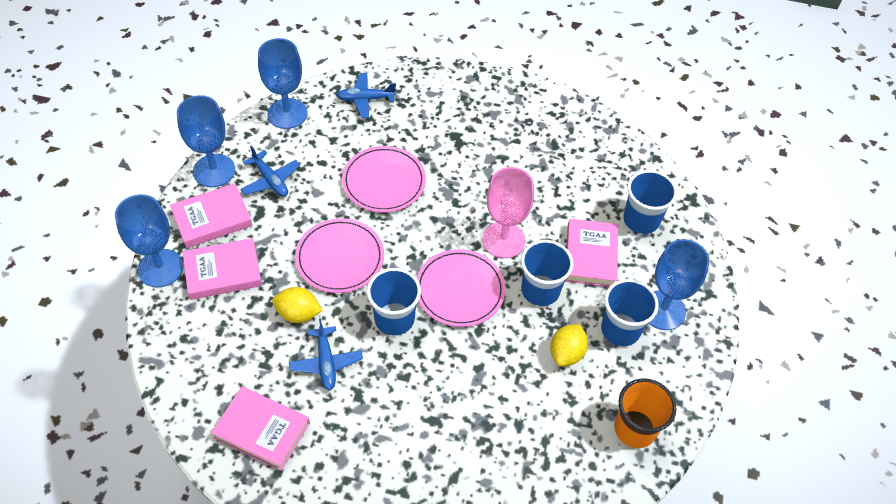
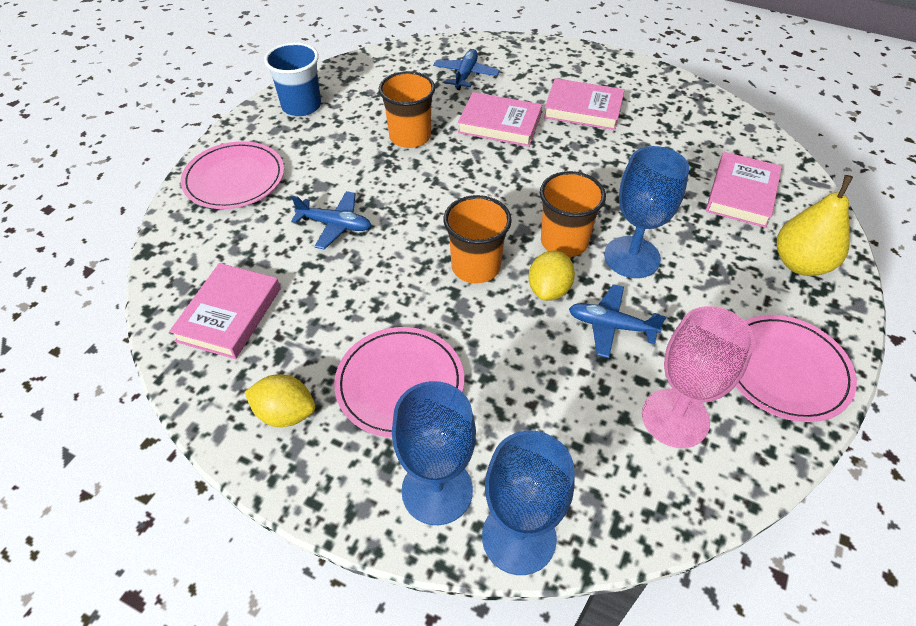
blue cup: [367,268,421,335] [521,240,574,306] [601,279,659,346] [623,170,677,234] = 4 -> [264,42,321,116] = 1
blue goblet: [115,194,184,288] [177,95,235,187] [258,38,307,129] [648,239,710,330] = 4 -> [392,381,476,525] [482,430,575,575] [604,146,689,278] = 3
orange cup: [614,378,677,448] = 1 -> [379,71,435,148] [443,195,512,283] [540,171,606,257] = 3
yellow pear: none = 0 -> [777,175,853,276] = 1

